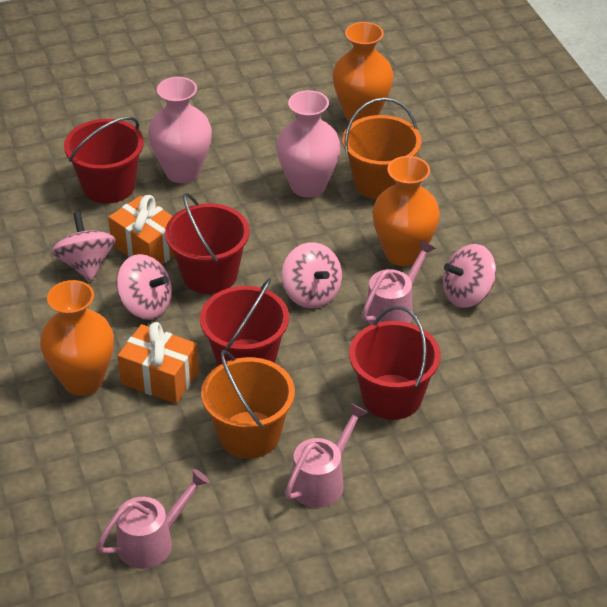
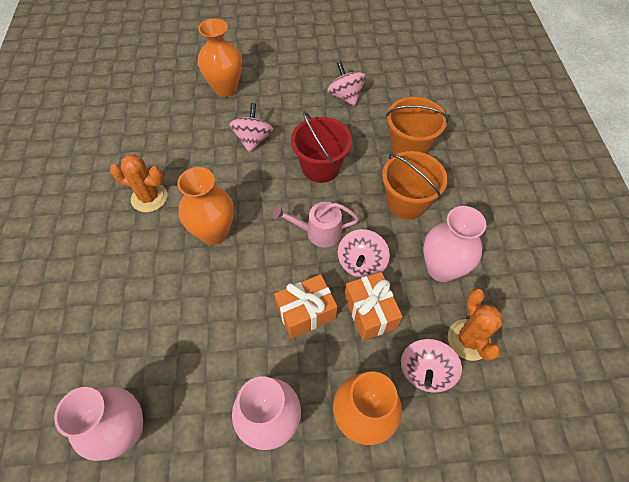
orange cactus: none = 0 -> [110,154,167,212] [448,288,503,361] = 2
pink vase: [148,77,212,183] [276,90,341,198] = 2 -> [54,387,143,461] [232,376,301,450] [423,206,486,282] = 3
pink watering can: [97,469,210,569] [285,403,368,508] [362,240,436,325] = 3 -> [273,202,359,248] = 1
red bucket: [64,117,144,204] [165,193,250,294] [200,278,289,366] [349,306,441,420] = 4 -> [291,111,352,183] = 1

